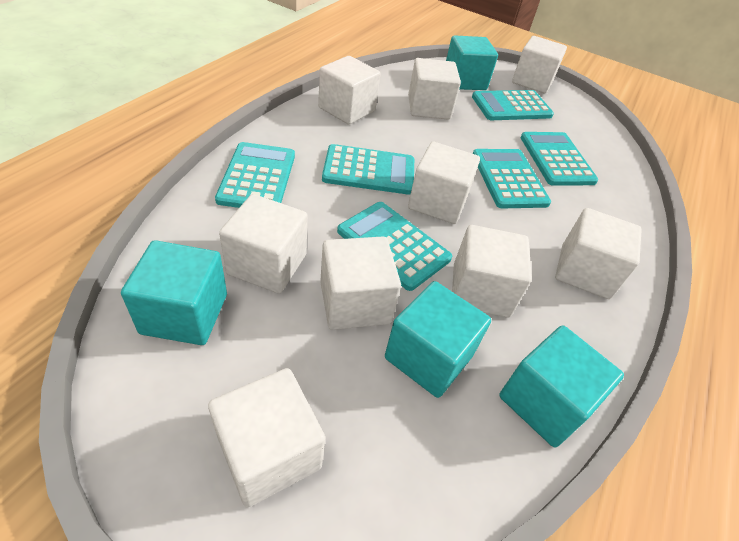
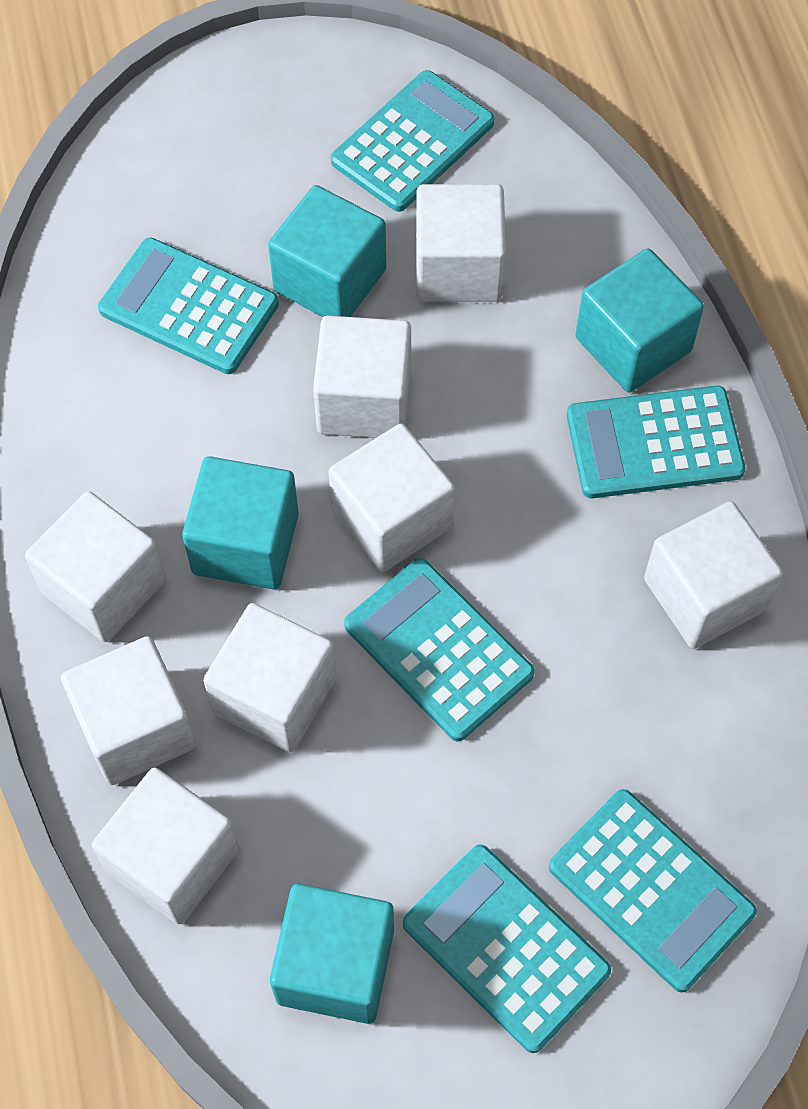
white cube: [208,368,325,507] [219,194,307,293] [318,56,380,124] [320,237,401,330] [408,58,461,120] [408,142,480,224] [452,225,532,318] [512,36,567,94] [555,208,642,299] = 9 -> [25,491,166,642] [61,636,196,785] [92,768,239,924] [203,603,337,752] [313,316,411,438] [328,424,455,572] [416,184,506,302] [644,501,783,649] = 8

